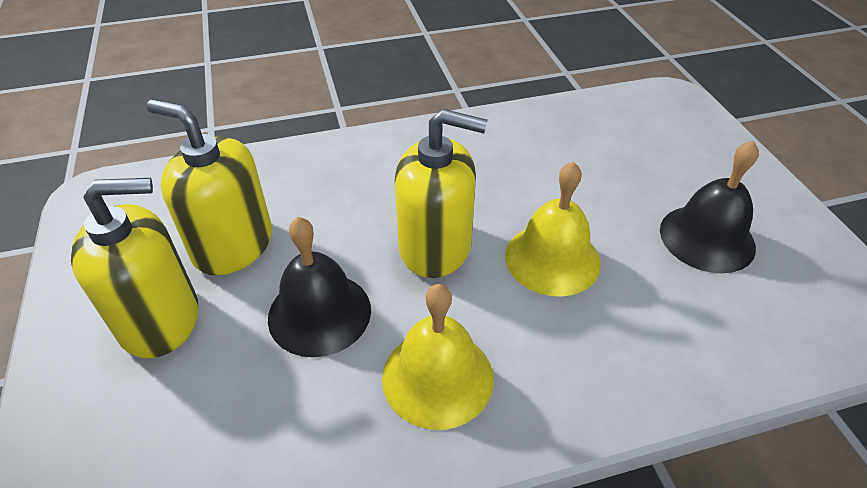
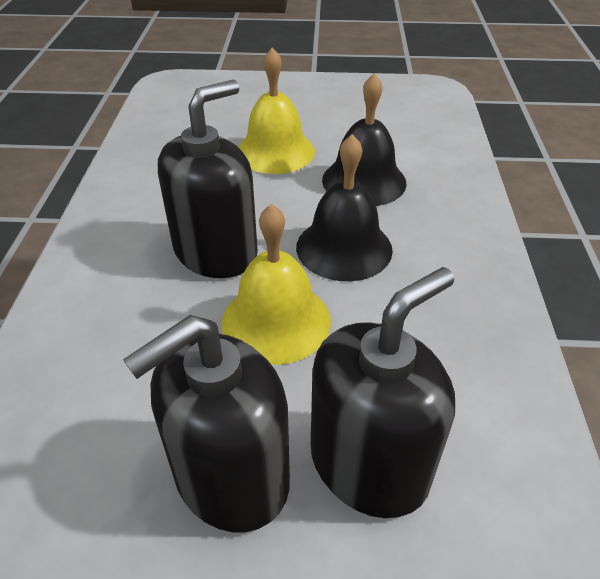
black soap dispenser: none = 0 -> [123,315,290,532] [158,80,258,278] [311,267,455,518] = 3
yellow soap dispenser: [71,178,199,358] [147,99,272,275] [395,109,488,278] = 3 -> none = 0

